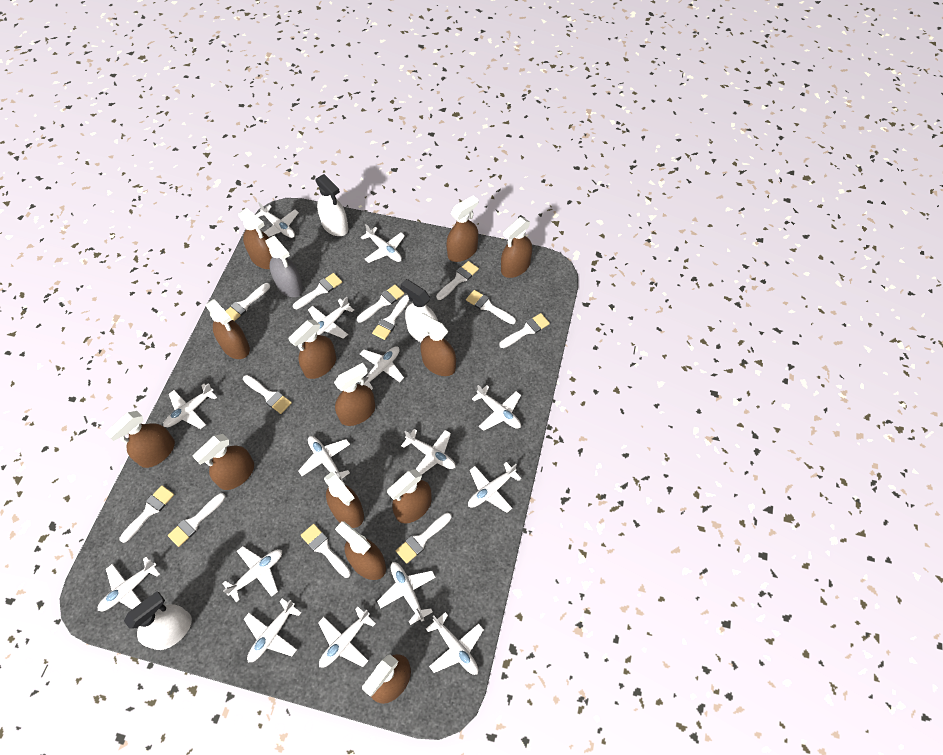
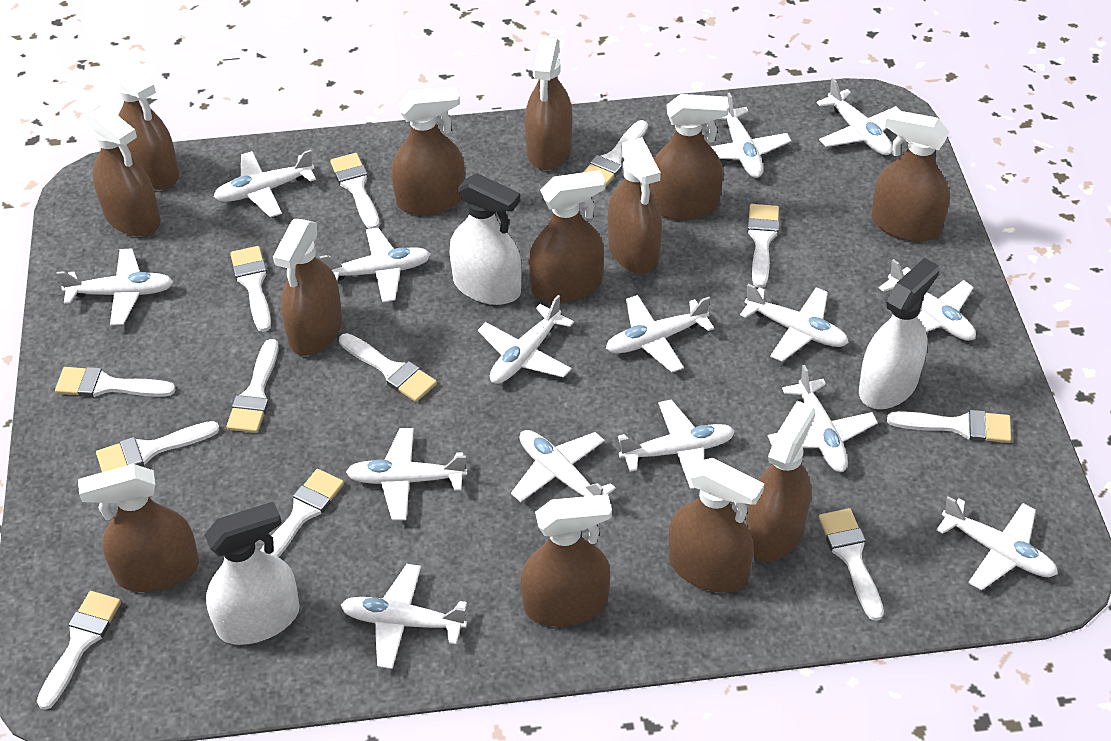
grey spray bottle: [266,236,303,297] = 1 -> none = 0

